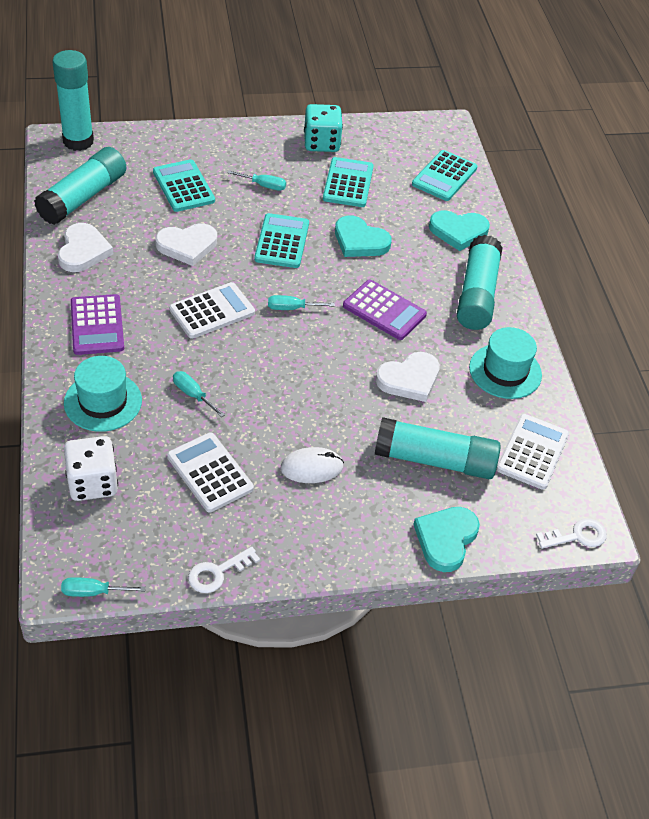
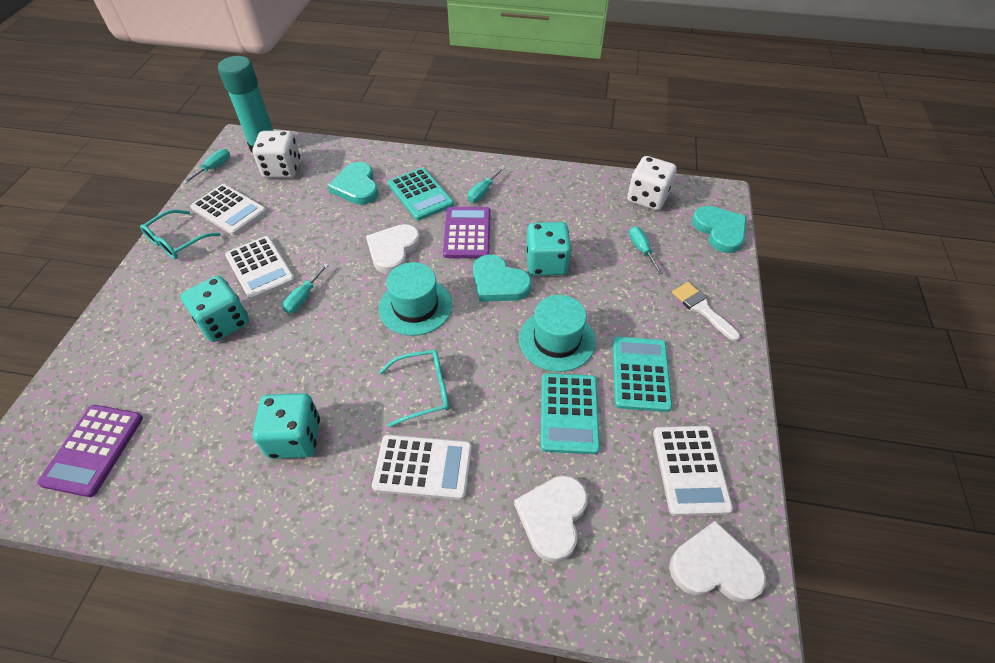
turquoise calculator: [153,159,215,212] [254,213,309,268] [323,157,374,207] [412,150,477,201] = 4 -> [388,168,454,220] [541,373,600,455] [613,337,672,412] = 3
turquoise dice: [304,104,343,152] = 1 -> [181,276,249,342] [253,393,320,459] [526,222,571,276] = 3
turquoise glasses: none = 0 -> [140,209,221,259] [379,350,449,427] = 2
turquoise glue stick: [34,147,126,225] [52,50,94,151] [375,417,501,479] [457,235,503,330] = 4 -> [218,56,273,153] = 1
white brush: none = 0 -> [672,282,740,341] = 1
white calculator: [167,432,254,512] [169,282,255,339] [496,414,569,490] = 3 -> [190,184,267,235] [225,236,295,300] [372,435,472,500] [653,426,733,516] = 4
white dice: [64,436,118,501] = 1 -> [253,131,300,178] [627,156,677,210] = 2
white key: [188,547,260,593] [536,518,607,549] = 2 -> none = 0
white mouse: [280,447,344,483] = 1 -> none = 0

